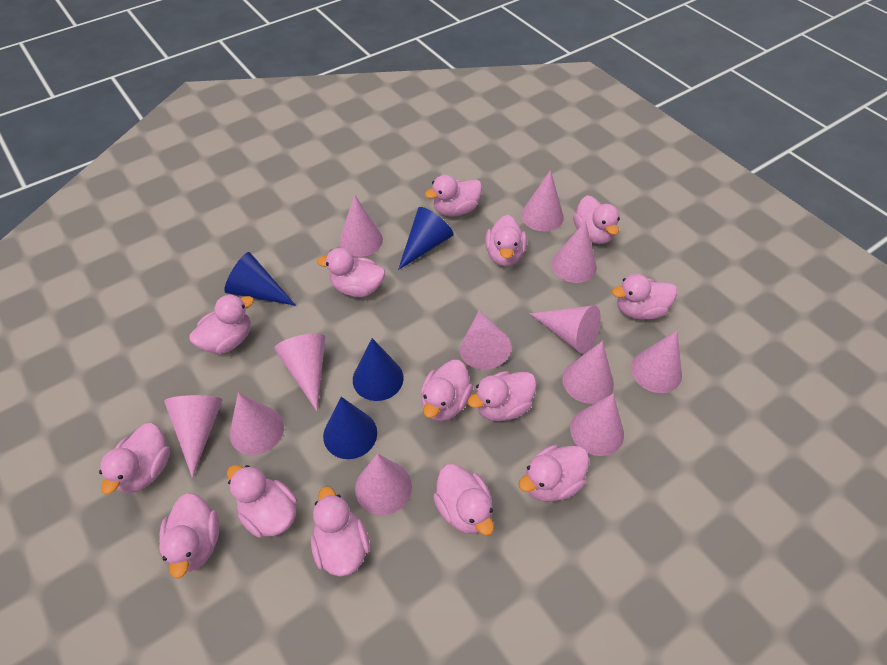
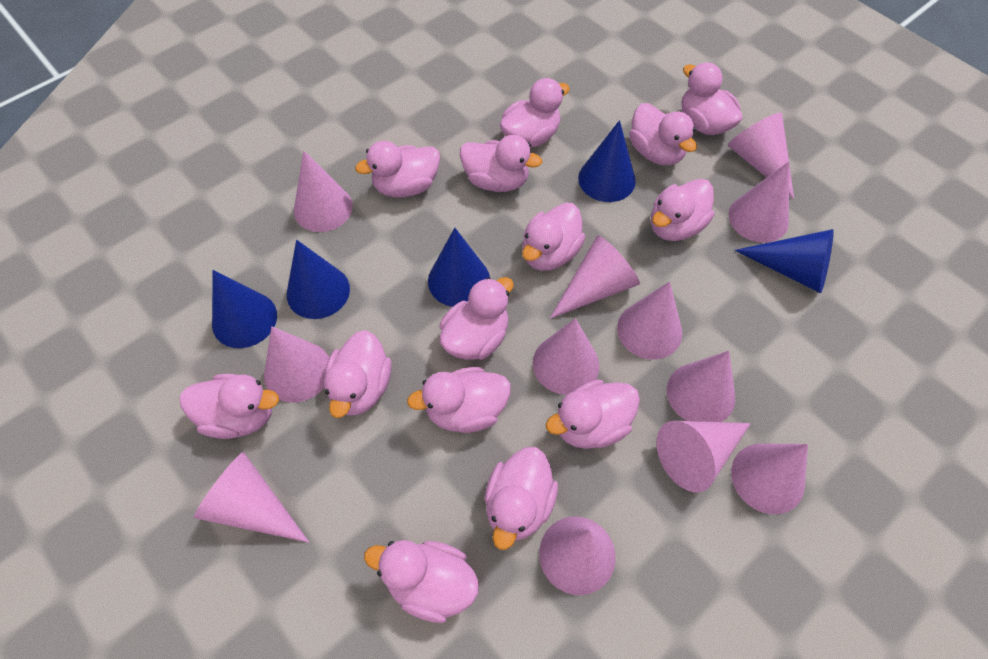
blue cone: [224,252,296,306] [323,397,377,459] [353,338,404,401] [398,207,454,270] = 4 -> [212,270,277,348] [287,240,350,319] [428,228,490,307] [578,120,636,202] [735,229,834,293] = 5

